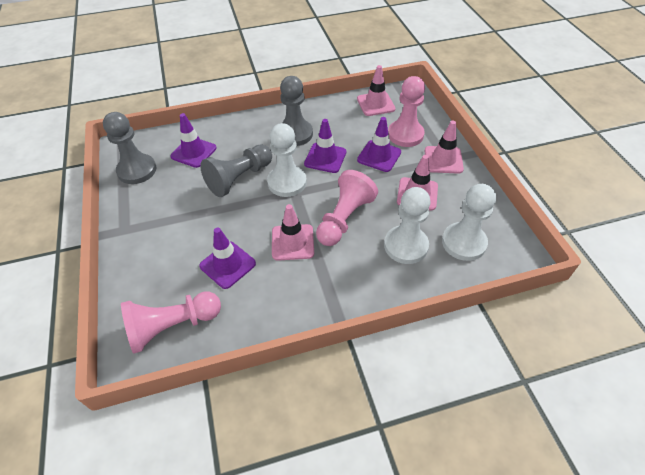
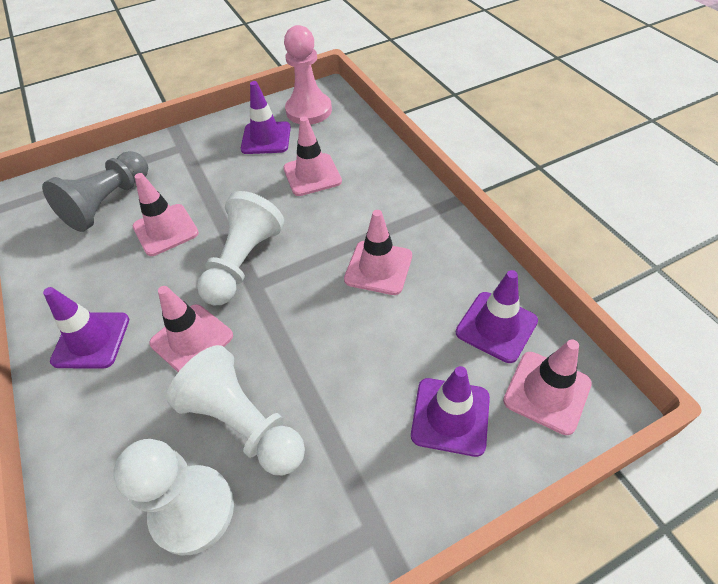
grey pawn: [103,112,156,184] [200,144,272,197] [280,76,313,146] = 3 -> [42,151,148,232] = 1
pink pawn: [121,292,221,354] [316,170,378,246] [388,76,425,147] = 3 -> [284,25,332,124] = 1
pink traffic cone: [272,204,314,261] [357,65,396,116] [397,155,438,210] [425,121,464,174] = 4 -> [133,173,199,256] [149,286,233,372] [283,117,342,196] [344,210,412,295] [503,339,592,435] = 5

